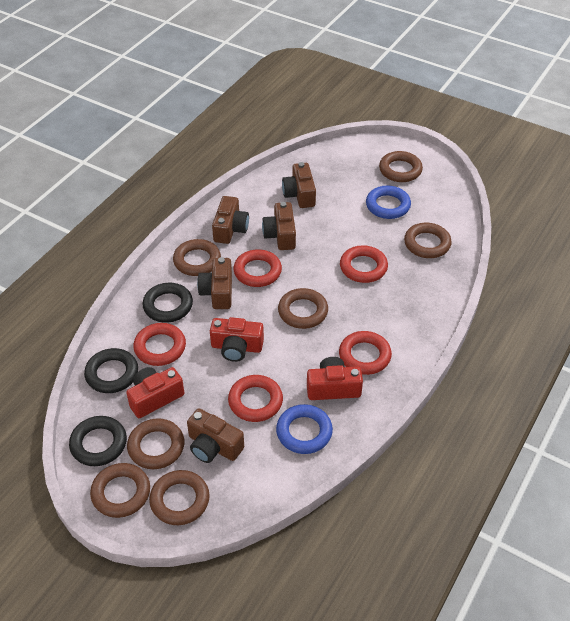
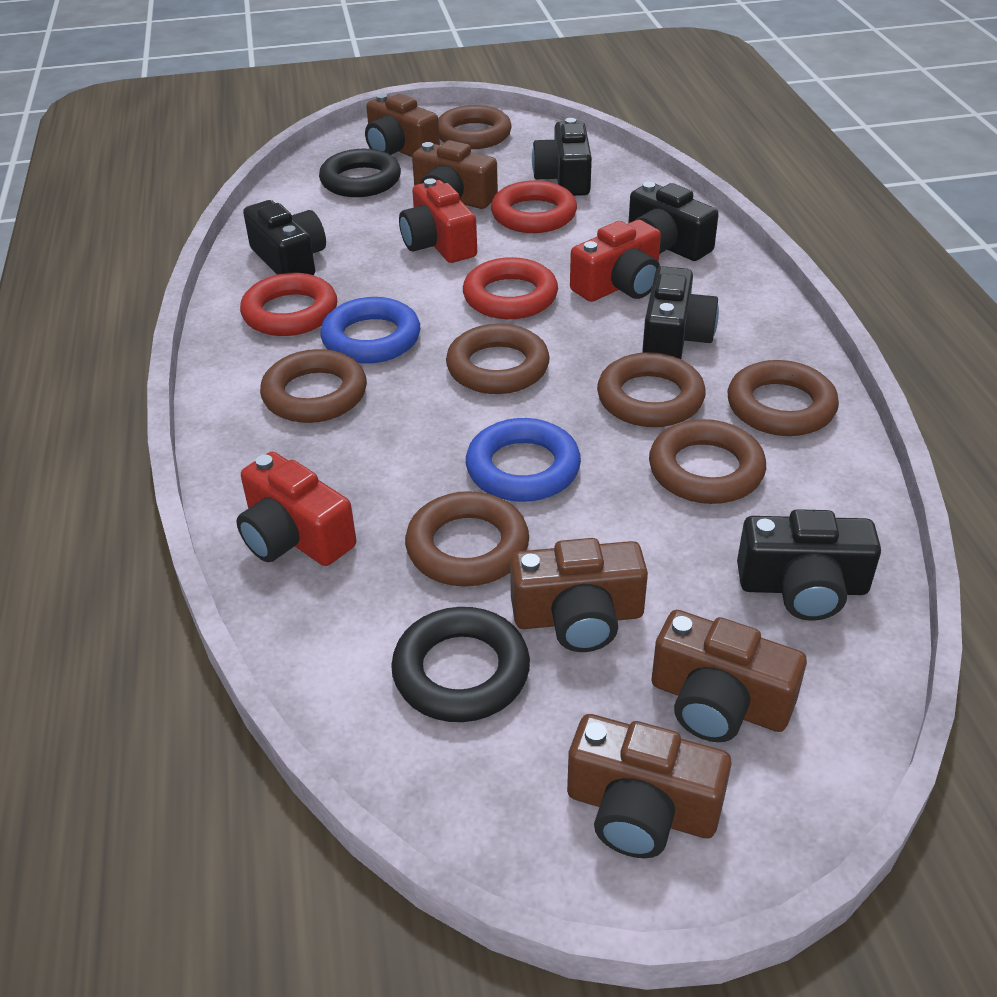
black camera: none = 0 -> [243,200,326,275] [532,118,592,196] [628,182,719,261] [642,266,719,359] [737,509,881,621] = 5
black ring: [69,416,127,466] [84,348,138,393] [142,283,193,323] = 3 -> [319,149,401,197] [391,607,530,722] = 2
red ring: [134,323,186,366] [228,375,283,422] [233,249,282,287] [339,331,392,375] [340,245,388,283] = 5 -> [240,273,337,336] [463,257,558,319] [491,180,577,233] = 3

